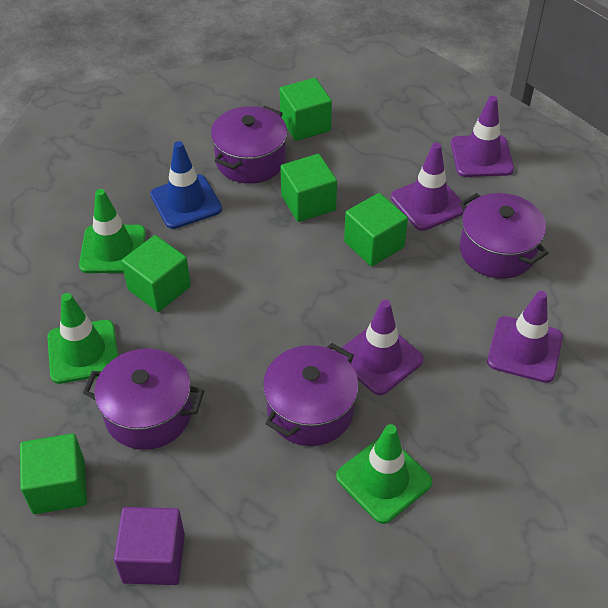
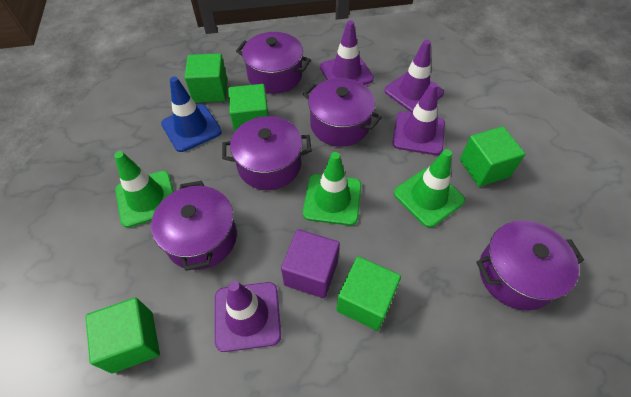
purple pot: [83,348,204,450] [211,106,287,184] [263,343,359,446] [459,193,549,279] = 4 -> [151,181,237,271] [222,116,312,190] [236,32,311,94] [303,78,382,147] [476,220,584,310] = 5

